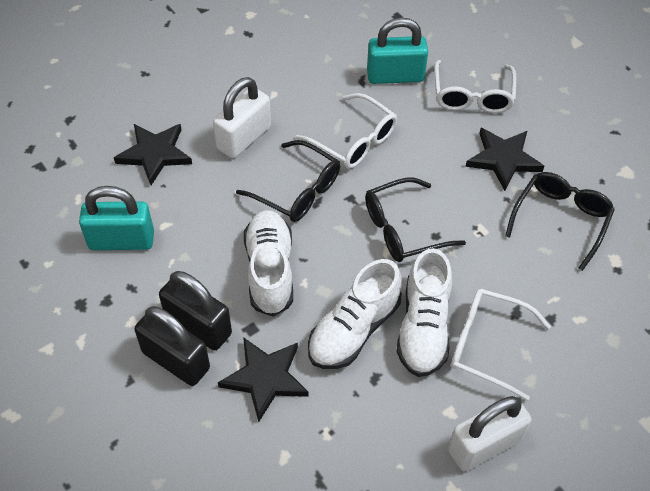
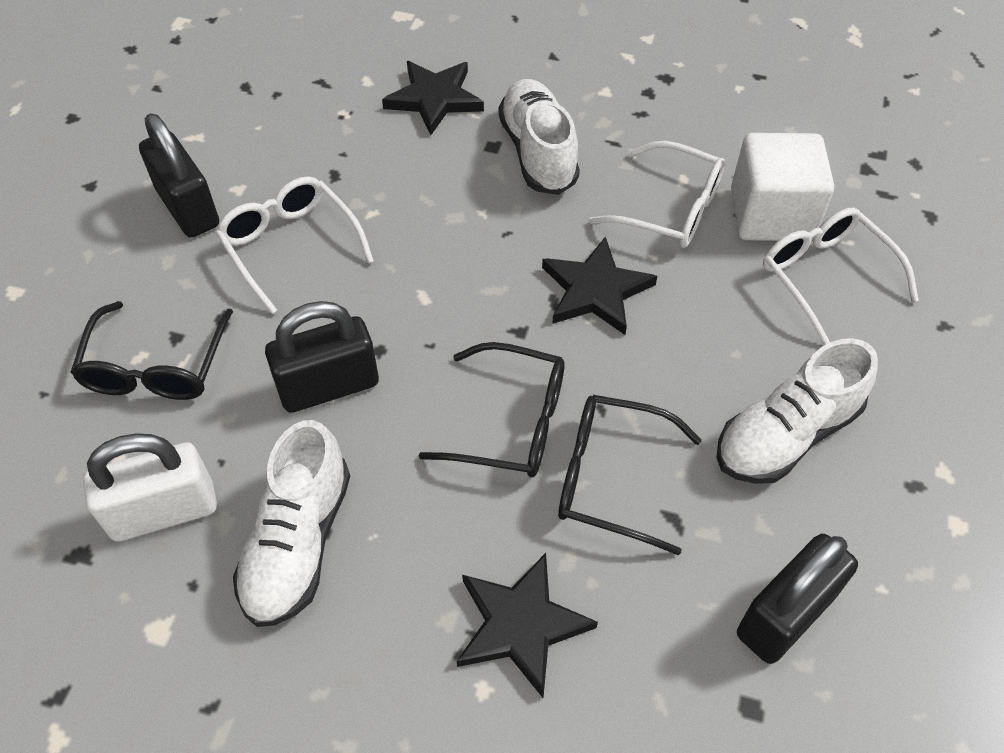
black padlock: [134,306,210,386] [159,271,232,350] = 2 -> [139,113,219,238] [265,301,379,413] [737,534,858,664] = 3
turquoise padlock: [79,186,154,250] [367,18,428,84] = 2 -> none = 0
white cube: none = 0 -> [731,133,834,241] = 1
white padlock: [213,77,271,158] [448,396,531,472] = 2 -> [83,433,217,542] = 1

